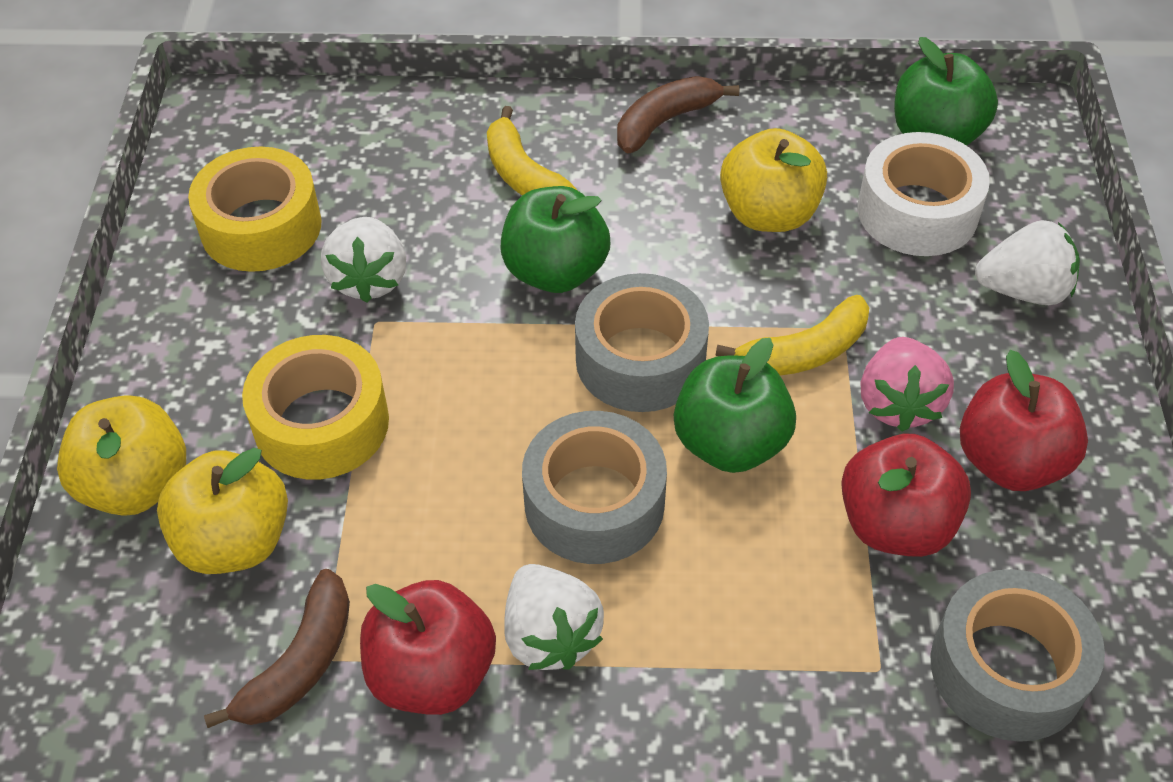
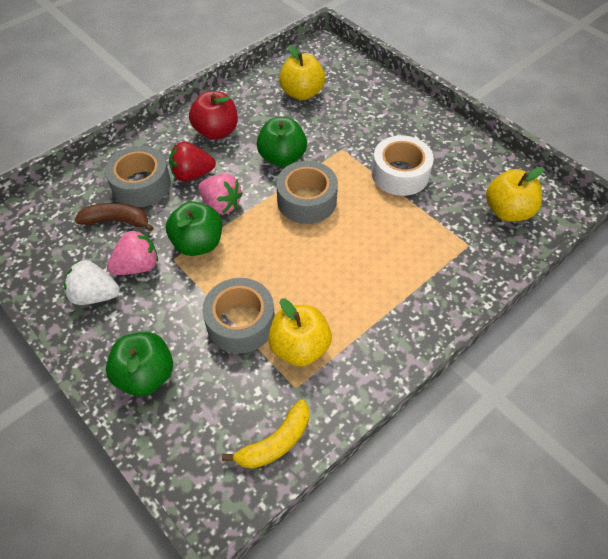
brown banana: [204,569,350,728] [617,76,740,153] = 2 -> [74,203,154,232] = 1
pink strawberry: [861,337,954,431] = 1 -> [107,230,158,275] [198,173,243,214] = 2
red apple: [360,580,496,715] [841,434,971,557] [960,350,1088,491] = 3 -> [189,91,238,140] = 1
red strawberry: none = 0 -> [169,142,216,181] = 1
white strawberry: [321,217,406,303] [505,564,604,670] [975,220,1080,305] = 3 -> [64,260,120,305] = 1
yellow banana: [487,106,578,195] [716,295,869,376] = 2 -> [222,399,309,469] = 1
yellow tape: [188,147,322,272] [242,335,389,480] = 2 -> none = 0

